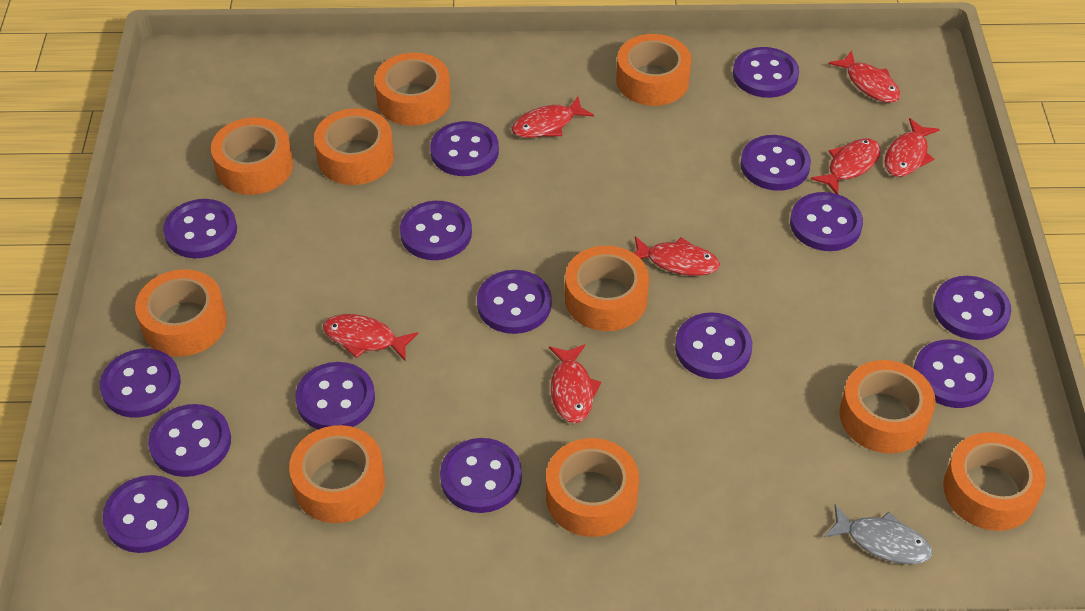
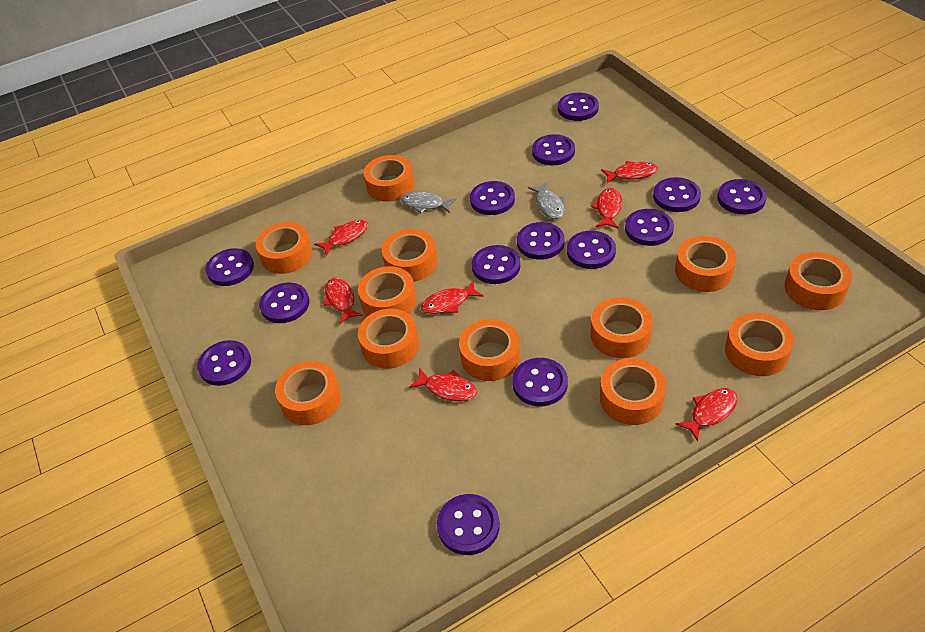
grey fish: [824,505,932,564] = 1 -> [401,191,456,213] [528,182,565,219] = 2
orange tape: [135,269,227,357] [211,118,293,195] [289,425,385,523] [314,108,394,185] [375,53,451,126] [546,438,639,537] [565,246,649,331] [616,34,691,106] [839,360,936,453] [943,432,1046,531] = 10 -> [256,222,312,274] [275,361,341,425] [358,266,417,317] [358,309,419,369] [364,155,415,202] [382,229,437,282] [459,319,520,381] [591,297,653,358] [600,358,666,425] [675,236,736,292] [725,313,794,376] [785,252,852,310] = 12
purple button: [100,349,181,418] [102,475,189,553] [148,404,231,477] [163,199,237,258] [295,362,375,430] [400,201,472,260] [430,121,499,176] [440,438,522,513] [477,270,552,334] [675,312,752,379] [733,47,799,98] [741,135,811,191] [790,192,863,251] [914,340,994,408] [933,276,1011,340] = 15 -> [197,340,251,386] [206,248,254,286] [259,282,310,323] [437,494,500,555] [470,181,515,215] [472,245,520,284] [512,358,568,406] [517,222,565,260] [532,134,575,165] [558,93,599,121] [567,231,616,269] [625,209,674,246] [653,177,701,212] [717,179,767,214] = 14

